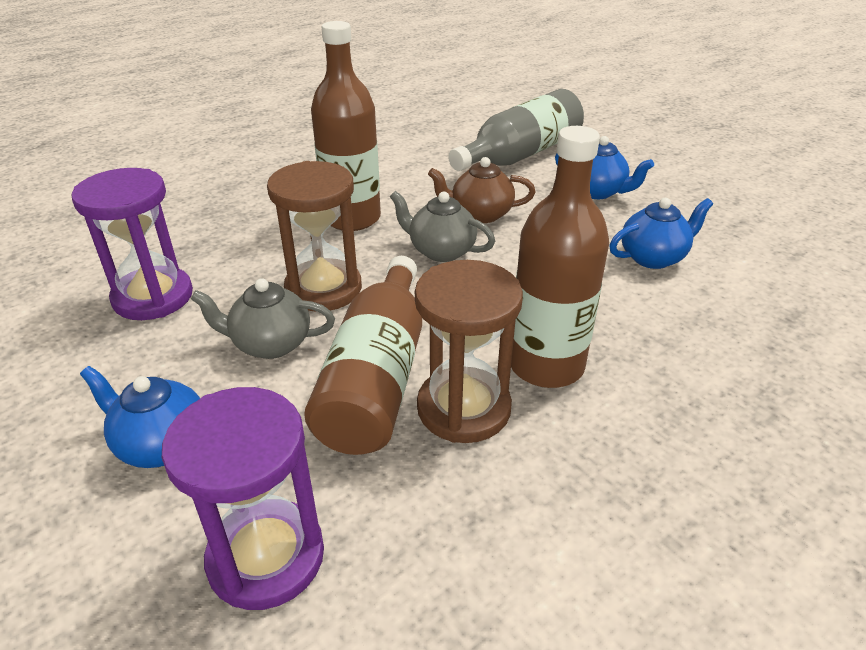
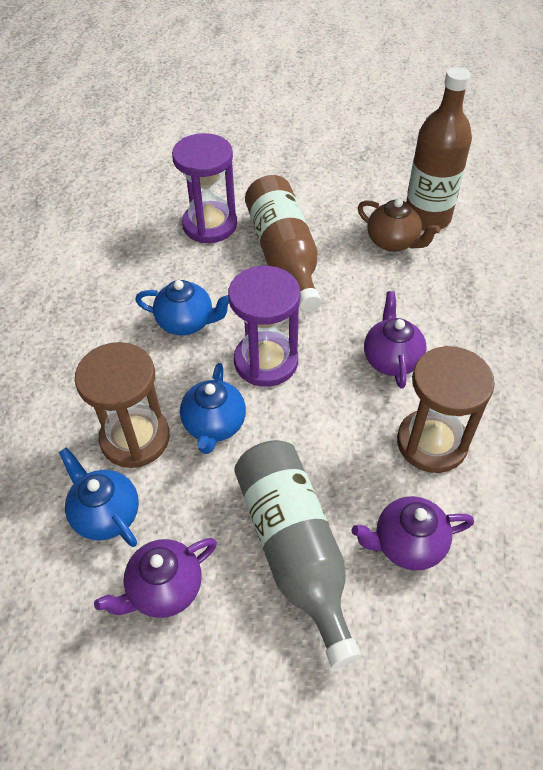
brown bottle: [304,256,422,455] [311,21,381,231] [511,126,609,388] = 3 -> [245,175,321,312] [406,67,472,231] = 2
grey teapot: [191,278,335,359] [390,191,495,262] = 2 -> none = 0
purple teapot: none = 0 -> [94,538,217,618] [351,496,474,571] [364,291,427,389] = 3

